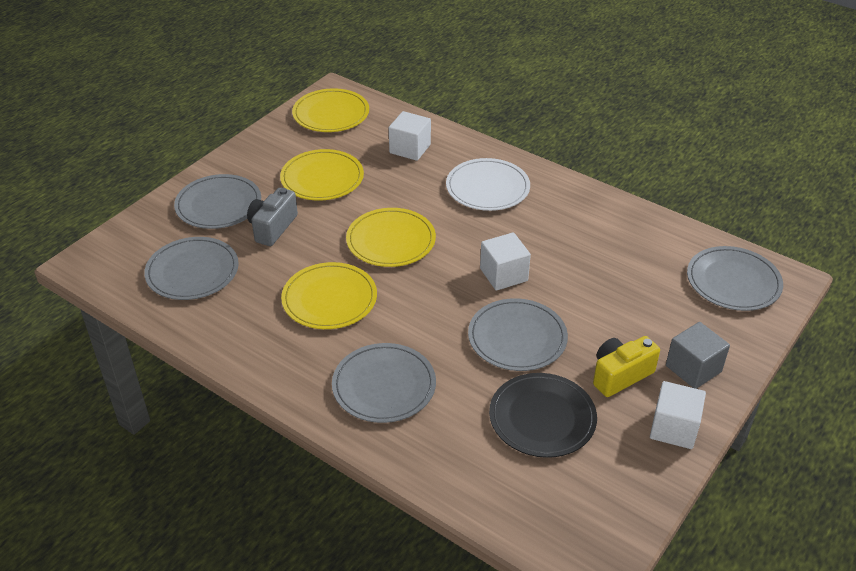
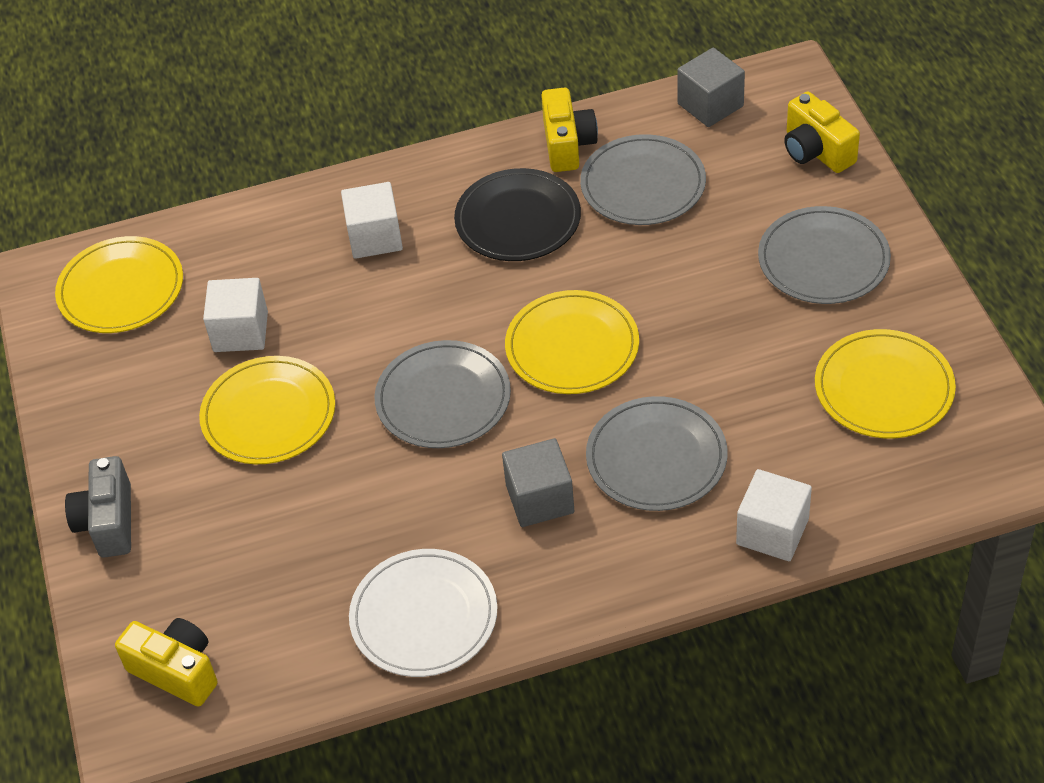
grey cube: [666,322,730,389] = 1 -> [502,438,574,527] [677,48,745,127] = 2
grey plate: [144,237,239,300] [174,174,261,229] [332,343,436,423] [468,298,568,371] [687,246,783,311] = 5 -> [375,340,511,448] [580,134,706,225] [586,396,728,511] [758,206,891,304] = 4
yellow camera: [593,336,660,397] = 1 -> [115,618,218,707] [541,88,598,172] [784,92,860,173] = 3

